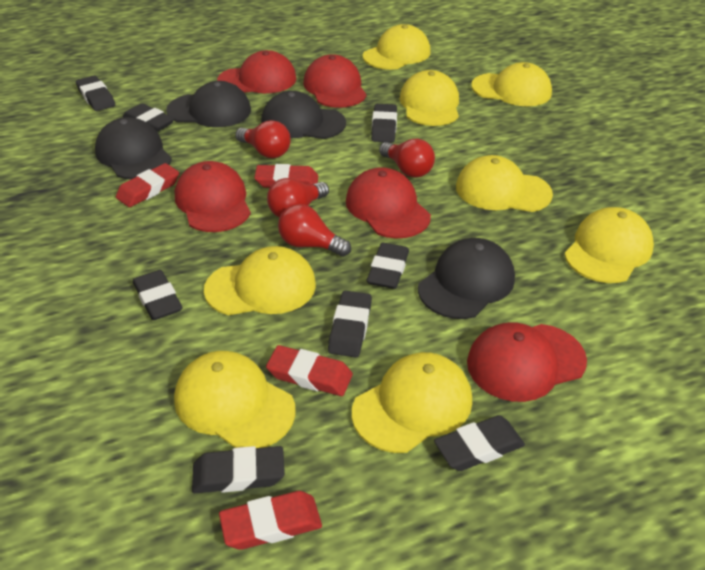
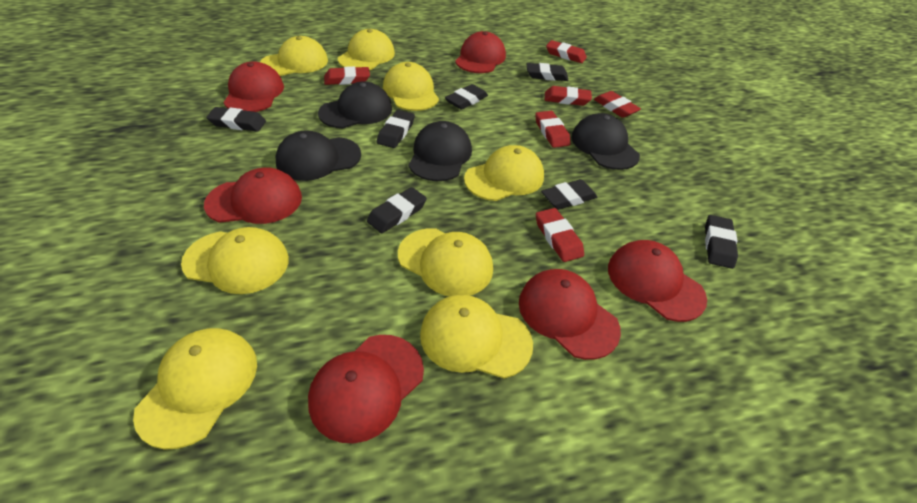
black eraser: [76,76,115,111] [123,103,174,132] [133,270,183,320] [192,446,285,493] [328,291,372,357] [367,243,409,289] [371,104,397,143] [434,415,525,471] = 8 -> [206,107,266,132] [367,187,427,233] [377,110,415,148] [445,84,488,110] [527,63,568,81] [541,179,597,210] [705,215,738,269] = 7
red cap: [175,161,251,232] [217,50,296,93] [303,54,367,108] [346,167,431,238] [467,322,587,402] = 5 -> [204,167,302,224] [223,61,284,112] [308,335,424,443] [455,31,506,73] [519,269,621,360] [608,240,707,322] = 6
red eraser: [116,163,179,207] [219,491,322,550] [254,164,318,188] [266,345,353,396] = 4 -> [324,66,370,85] [535,111,571,148] [536,208,584,262] [545,86,592,106] [546,40,587,63] [594,91,641,118] = 6
red light bulb: [235,120,291,158] [267,178,329,218] [278,204,351,257] [379,139,435,178] = 4 -> none = 0

